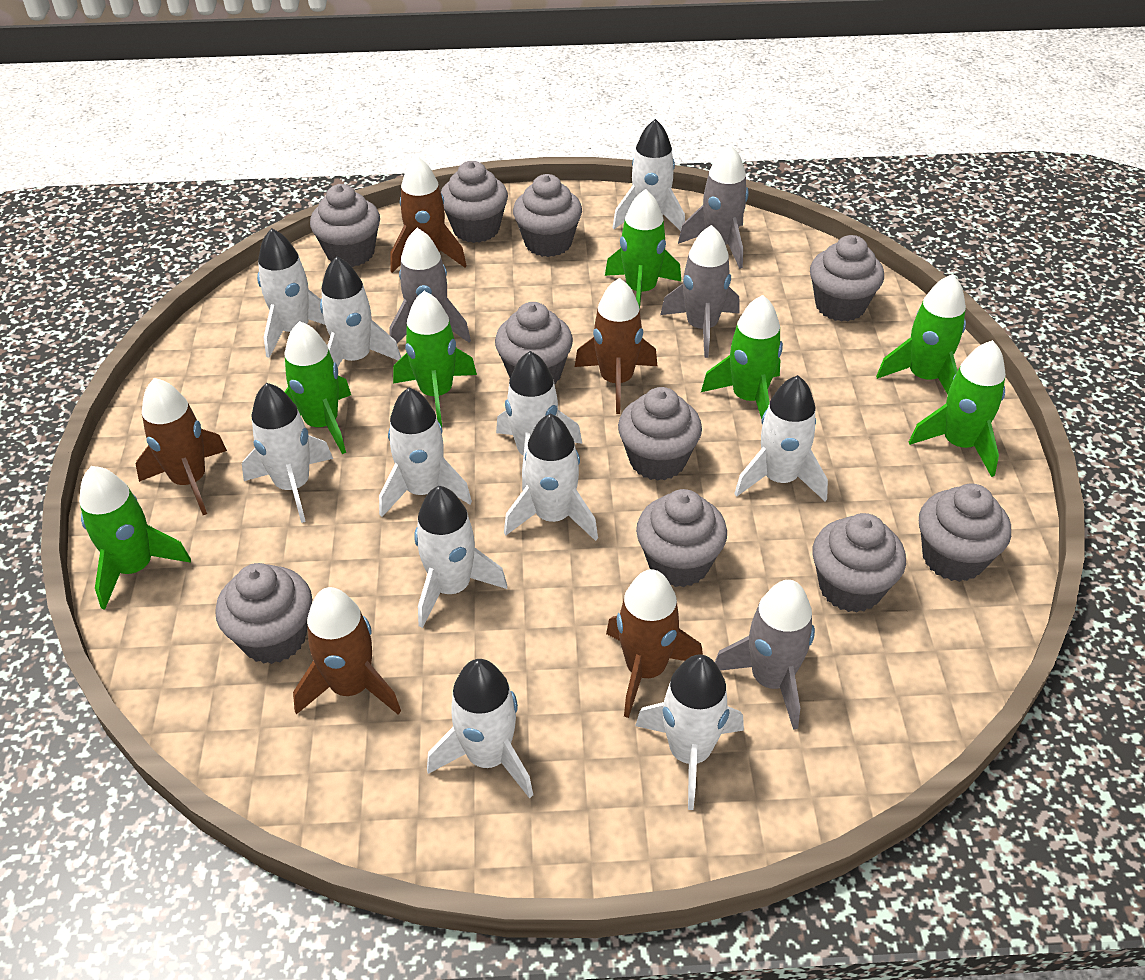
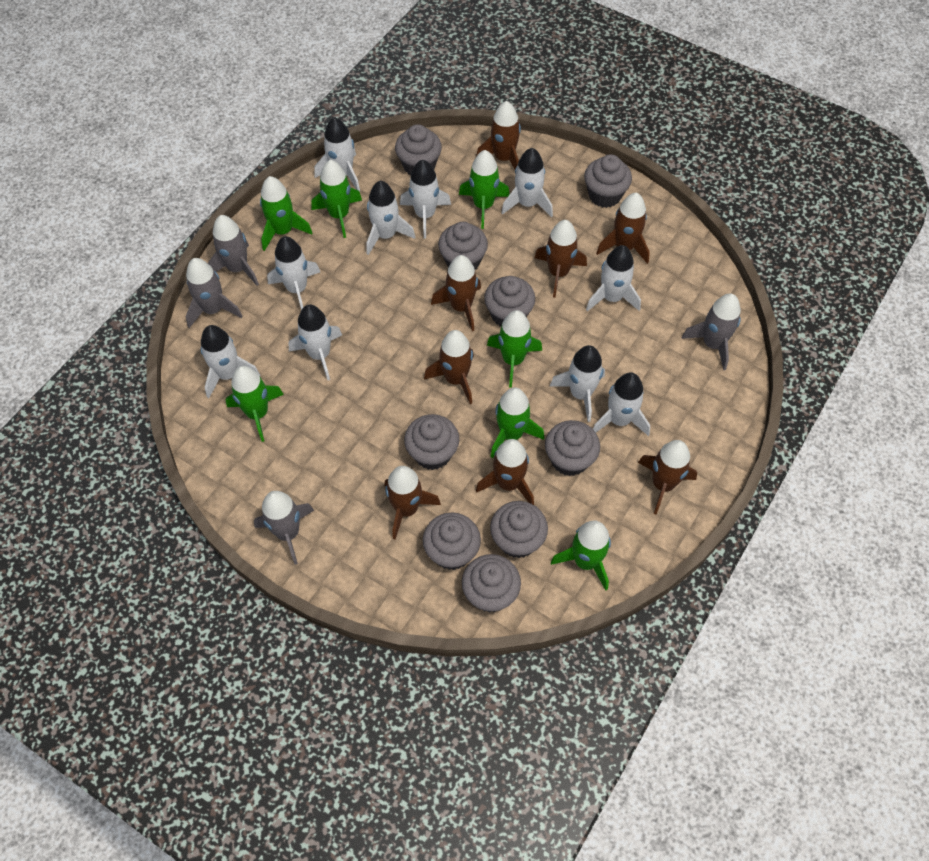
brown rocket: [136,378,227,515] [293,587,401,714] [390,156,467,273] [575,278,657,414] [606,569,703,718] = 5 -> [385,466,441,539] [424,330,474,404] [431,255,481,331] [476,101,521,169] [476,439,534,505] [534,220,587,298] [596,193,650,264] [638,440,697,514] = 8
grey cupcake: [215,563,312,664] [310,184,380,267] [441,161,508,243] [495,302,573,384] [513,174,582,257] [618,387,702,481] [636,489,727,587] [810,235,884,322] [812,513,906,613] [919,484,1011,582] = 10 -> [395,124,442,175] [404,414,459,470] [423,512,481,570] [438,222,488,270] [462,554,521,613] [484,276,535,327] [490,501,548,558] [545,420,600,476] [584,154,632,208] = 9
white rocket: [242,383,333,523] [257,228,325,358] [320,256,401,367] [379,388,472,517] [414,486,507,628] [427,659,533,798] [496,351,582,491] [504,414,598,541] [612,119,685,231] [635,654,744,810] [734,375,828,501] = 11 -> [201,325,260,398] [267,236,320,310] [288,304,342,380] [315,117,360,192] [367,181,415,255] [400,160,451,238] [501,148,553,217] [550,345,605,422] [586,245,641,311] [593,372,650,436] = 10

